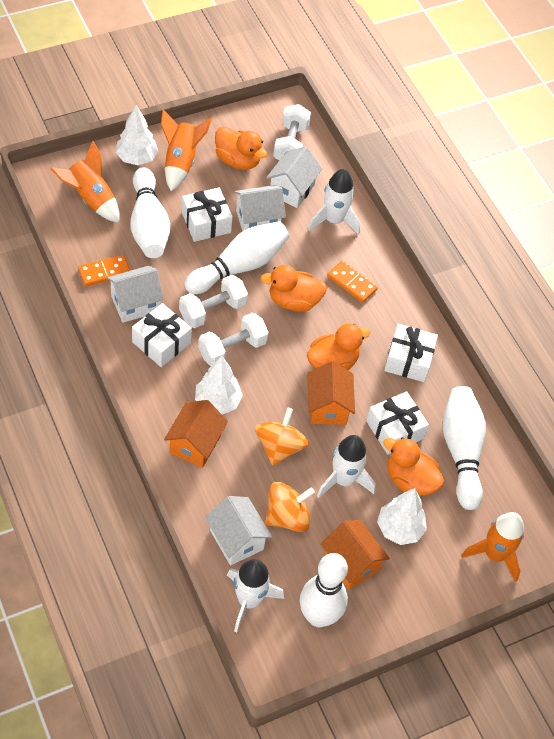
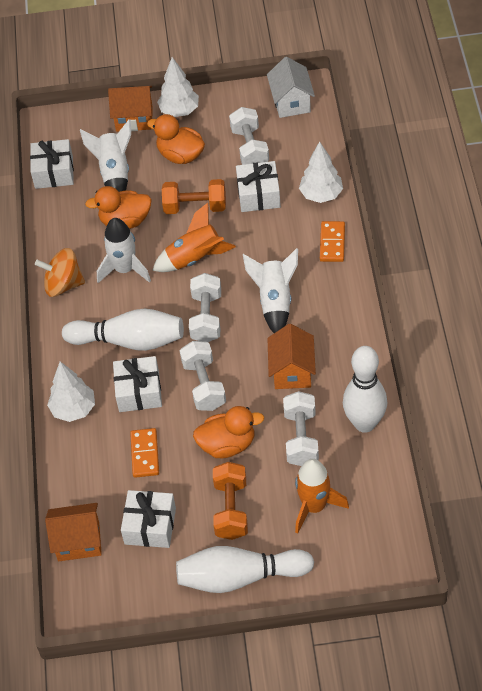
orange duck: [215,126,267,170] [260,265,327,312] [307,324,370,370] [383,437,444,496] = 4 -> [85,186,152,229] [147,114,205,164] [193,406,264,458] = 3
orange dumbbell: none = 0 -> [162,179,226,214] [213,462,248,540] = 2
orange rocket: [50,141,120,223] [161,109,212,191] [461,512,524,582] = 3 -> [152,203,236,272] [295,459,349,534] = 2
orange spinning top: [255,407,309,466] [265,482,315,532] = 2 -> [35,248,85,297] = 1
white bowling pin: [130,167,170,258] [184,221,289,294] [300,553,348,627] [442,386,486,510] = 4 -> [62,309,184,351] [176,546,314,593] [343,346,387,433] = 3
white dumbbell: [179,275,248,328] [198,313,269,366] [273,104,311,160] = 3 -> [180,341,226,411] [189,273,221,342] [229,107,269,165] [283,391,319,466] = 4
white house: [107,266,164,323] [205,496,272,566] [234,185,286,231] [266,146,322,208] = 4 -> [267,57,315,118] = 1

